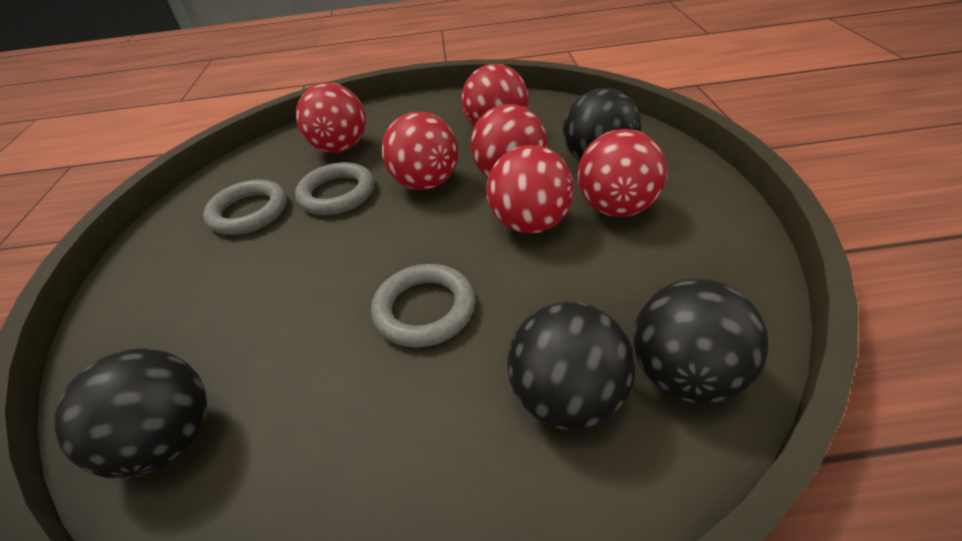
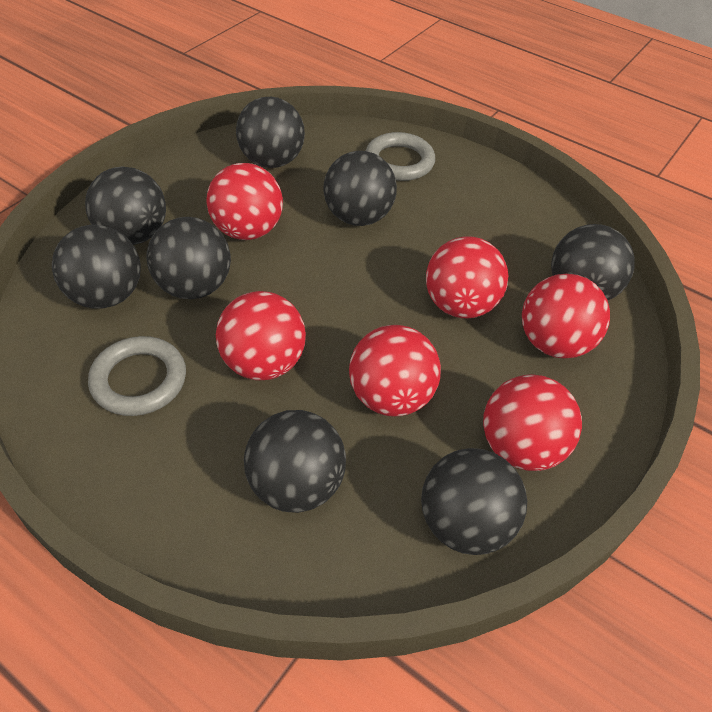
black ball: [55,348,207,478] [507,302,636,430] [563,88,641,161] [633,279,769,404] = 4 -> [52,225,141,309] [85,166,166,245] [147,217,231,299] [236,97,305,168] [244,410,346,513] [323,151,397,226] [421,448,527,555] [551,224,635,300] = 8
grey ring: [203,179,287,235] [295,162,374,215] [371,264,475,348] = 3 -> [88,336,186,416] [366,132,435,181] = 2

